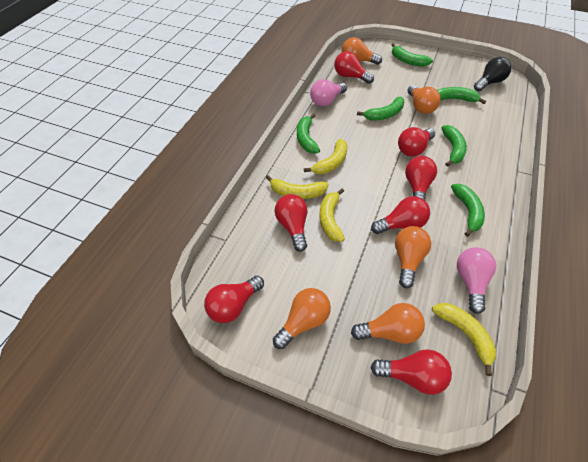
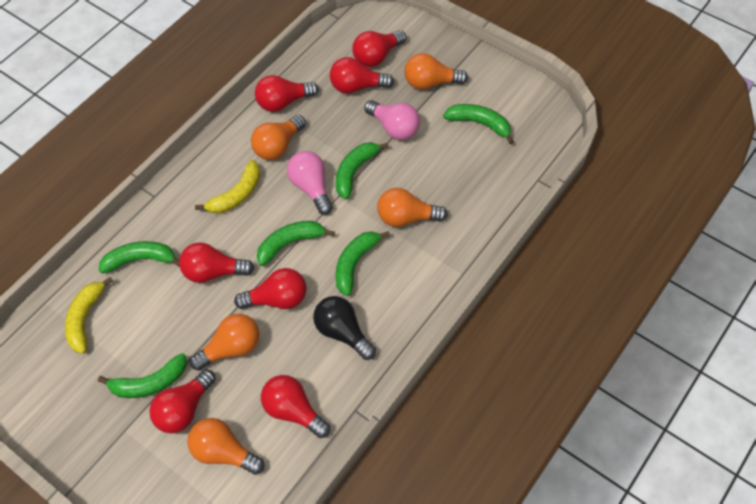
yellow banana: [266,175,329,199] [304,139,347,174] [319,189,345,242] [432,303,496,376] = 4 -> [65,277,113,354] [195,160,261,213] = 2

